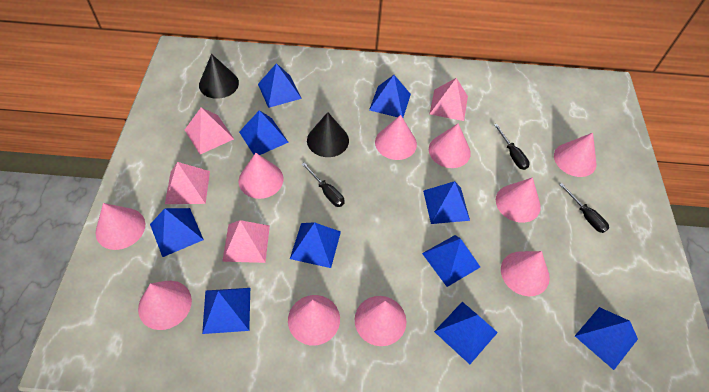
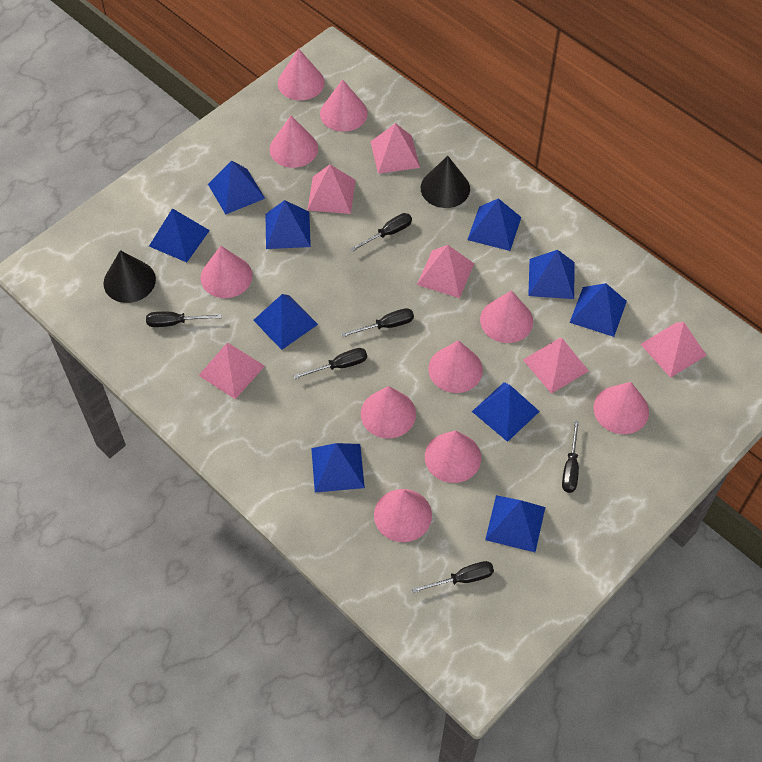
black screwdriver: [301,163,345,207] [494,124,530,170] [559,183,609,233] = 3 -> [146,312,222,327] [293,348,367,379] [341,308,414,337] [350,213,412,252] [412,561,494,593] [562,420,579,493] = 6
pink pyramid: [165,162,210,204] [185,107,234,154] [222,220,270,263] [429,78,468,121] = 4 -> [198,343,265,399] [307,165,356,214] [370,123,420,174] [417,245,474,298] [523,338,589,394] [640,322,707,378] = 6

